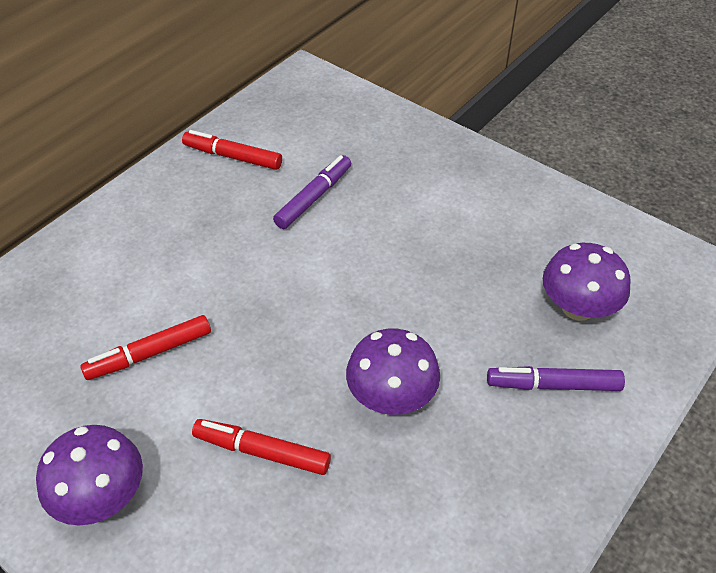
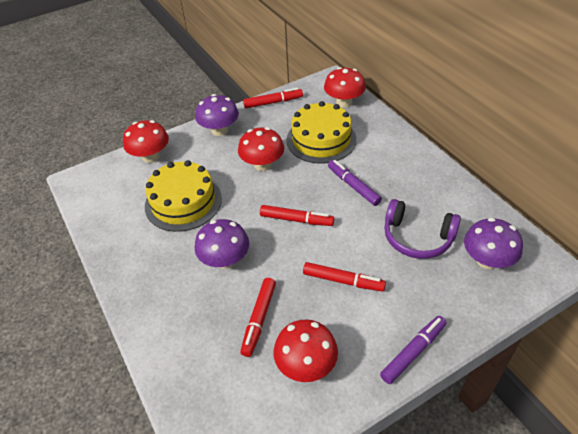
purple headphones: none = 0 -> [384,199,461,259] = 1
red marker: [80,315,211,380] [182,130,282,170] [192,419,331,475] = 3 -> [240,278,276,357] [243,88,303,108] [260,205,334,226] [303,262,386,292] = 4
red mushroom: none = 0 -> [123,120,169,163] [238,127,284,171] [273,319,338,382] [324,67,366,107] = 4
yellow cake: none = 0 -> [145,160,222,232] [286,101,356,164] = 2

